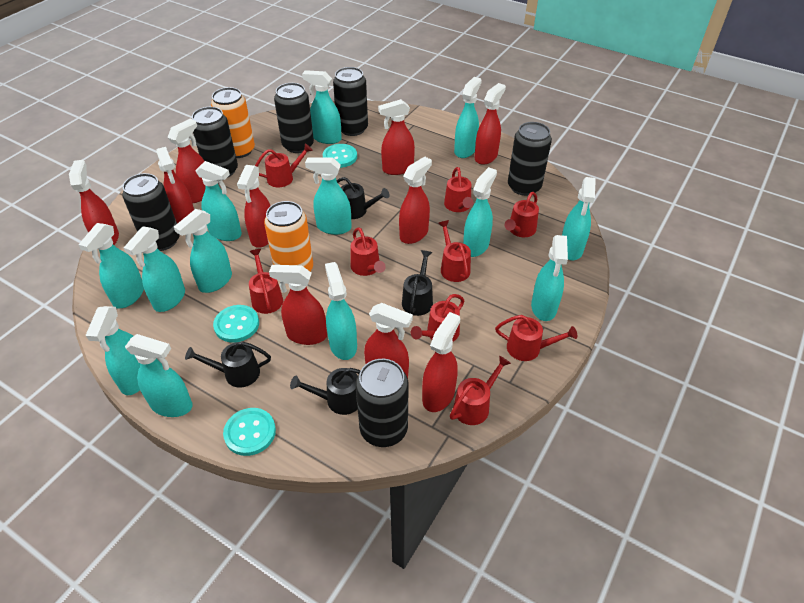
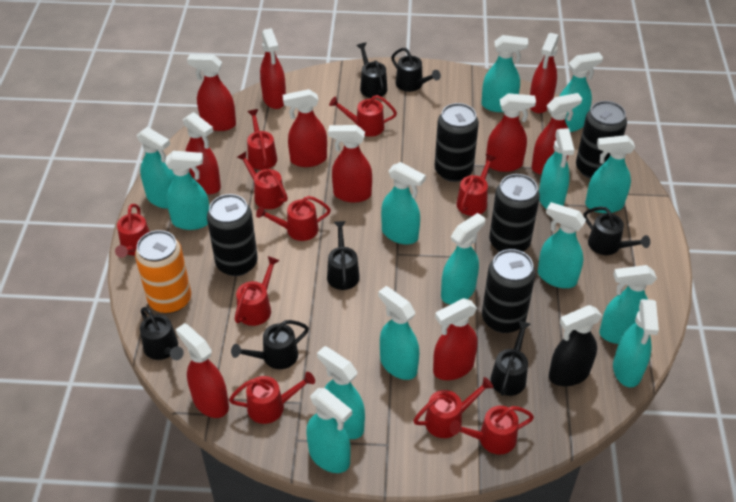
black can: [122,173,180,251] [192,107,238,178] [274,83,314,153] [333,67,368,136] [355,359,409,447] [508,122,552,196] = 6 -> [207,194,258,276] [435,103,479,182] [482,249,536,333] [489,174,540,252] [576,101,627,179] = 5
black spray bottle: none = 0 -> [549,305,602,386] = 1
black watering can: [185,341,271,387] [290,368,360,415] [336,177,390,219] [402,250,433,316] = 4 -> [140,307,184,360] [231,320,309,369] [327,221,360,290] [357,43,387,98] [391,48,441,92] [490,320,531,396] [584,207,650,255] = 7
orange can: [211,87,255,158] [264,201,313,271] = 2 -> [135,230,191,314] = 1
red watering can: [249,249,283,314] [255,144,313,187] [350,227,386,276] [411,294,464,342] [438,220,471,282] [444,167,473,212] [450,356,511,425] [495,315,577,361] [505,192,539,237] = 9 -> [115,204,150,258] [229,372,315,424] [235,256,280,326] [237,152,288,209] [247,109,277,170] [256,196,331,241] [329,95,397,137] [413,377,494,438] [450,406,534,455] [456,154,496,216] = 10
turquoise button: [213,305,259,343] [223,408,276,456] [323,144,357,168] = 3 -> none = 0
turquoise spray bottle: [78,223,144,308] [86,306,140,395] [124,226,185,312] [125,334,192,417] [174,209,232,293] [195,161,242,241] [302,70,342,144] [305,158,352,235] [325,262,357,360] [454,77,482,158] [463,167,497,257] [531,235,568,321] [562,177,596,260] = 13 -> [137,127,174,209] [165,151,209,230] [307,388,352,473] [317,346,365,439] [378,286,419,380] [381,162,426,244] [441,213,485,304] [481,35,528,112] [538,202,586,288] [539,128,574,209] [560,52,603,132] [585,135,635,213] [599,265,657,344] [613,299,659,387] = 14

